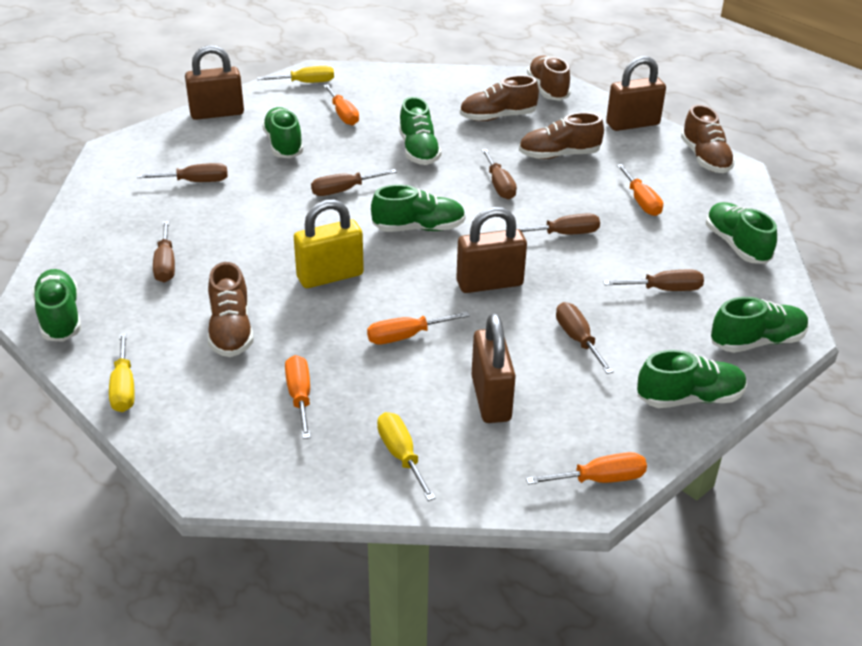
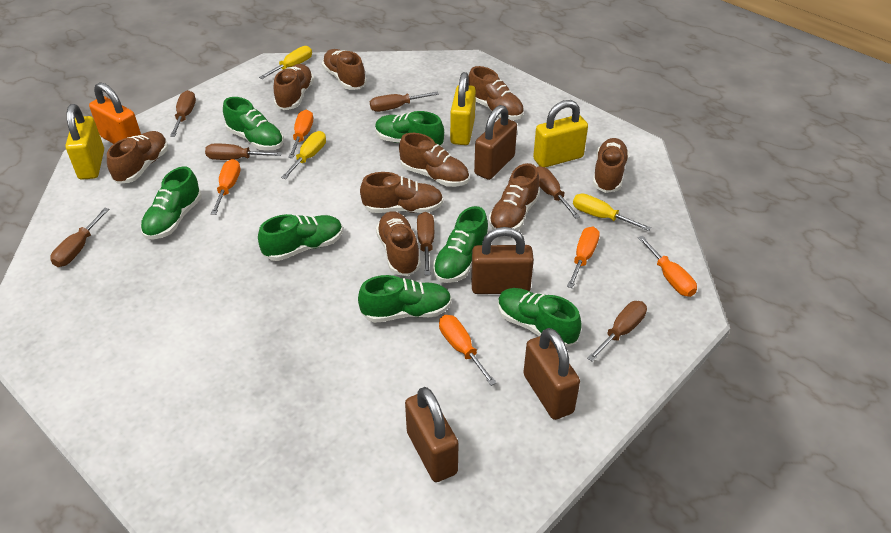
brown shoe: [208,262,254,357] [460,75,539,121] [519,112,604,159] [527,55,571,101] [681,104,735,173] = 5 -> [107,131,168,184] [274,64,314,110] [322,49,367,90] [360,172,443,213] [376,211,421,276] [399,133,469,187] [469,66,524,120] [489,163,540,231] [593,138,629,193] = 9
orange padlock: none = 0 -> [89,82,141,144] = 1
yellow padlock: [294,200,364,288] = 1 -> [65,104,104,180] [450,72,476,145] [533,100,588,167] = 3

